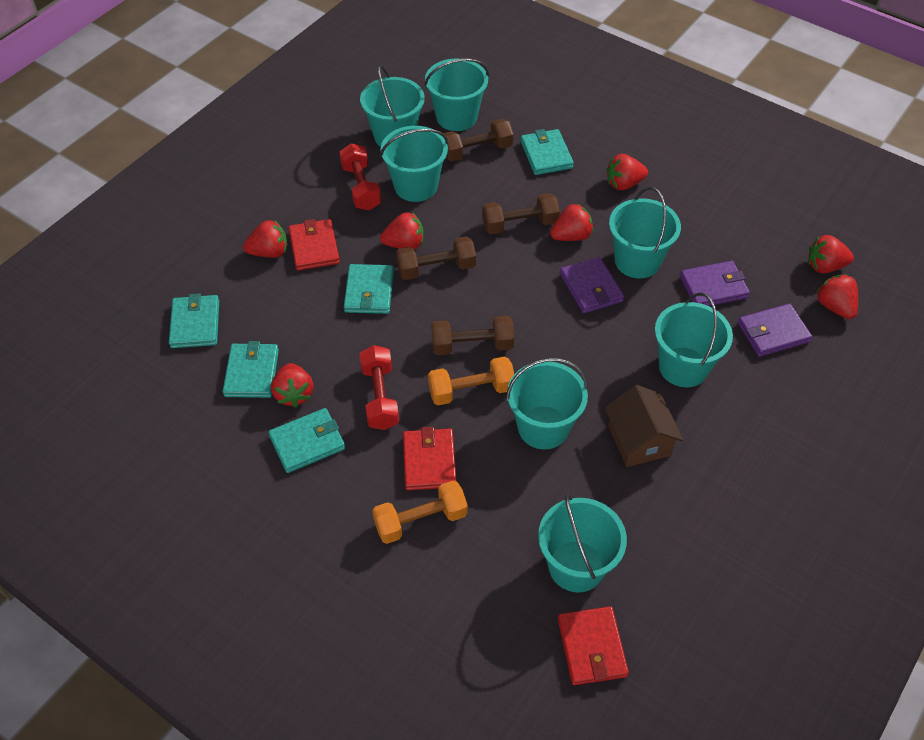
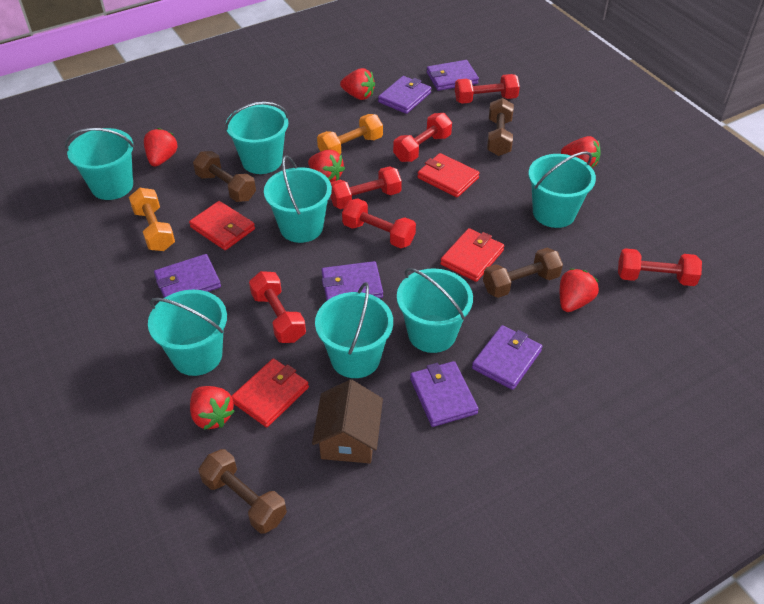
purple wallet: [560,257,624,313] [680,261,750,306] [738,303,812,357] = 3 -> [154,254,221,298] [321,261,383,301] [378,76,431,114] [410,361,478,427] [427,60,479,91] [472,325,543,390] = 6
red dumbbell: [339,143,381,211] [359,345,399,430] = 2 -> [249,271,306,343] [330,166,402,209] [342,198,416,248] [393,113,452,162] [455,74,520,104] [618,248,702,286] = 6
red strawberry: [243,220,287,258] [271,363,314,407] [380,212,423,249] [550,203,593,241] [607,154,648,190] [808,235,854,273] [816,274,858,319] = 7 -> [144,128,178,167] [190,386,235,430] [308,150,345,182] [340,68,375,100] [560,269,599,312] [561,136,601,168] = 6
red wallet: [289,219,340,271] [403,427,457,490] [558,606,629,685] = 3 -> [189,201,255,250] [231,358,309,427] [417,153,480,197] [440,228,504,282] = 4
turquoise wallet: [169,293,219,348] [223,341,279,398] [268,408,345,473] [344,264,394,314] [521,129,574,175] = 5 -> none = 0

